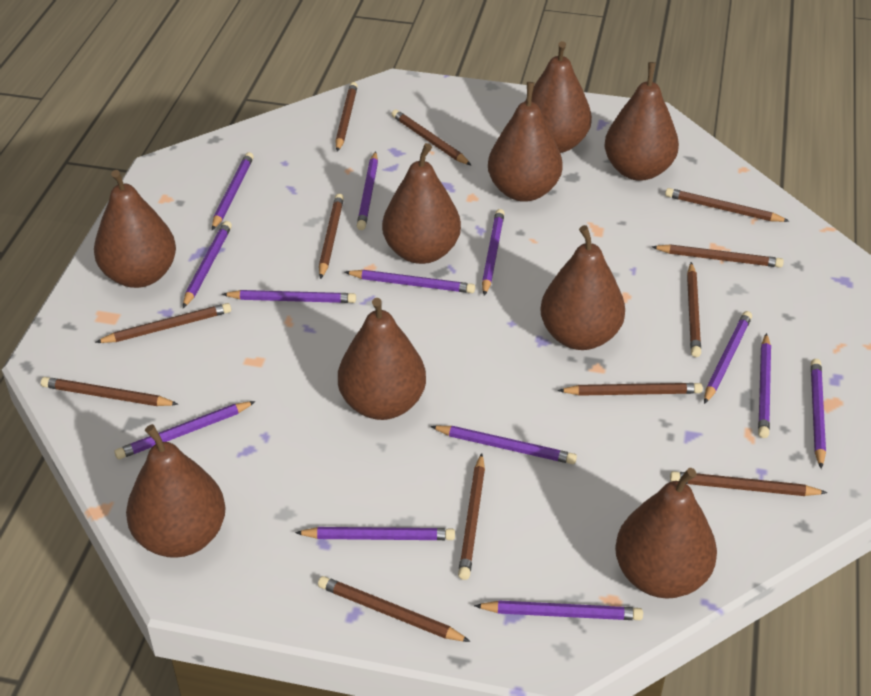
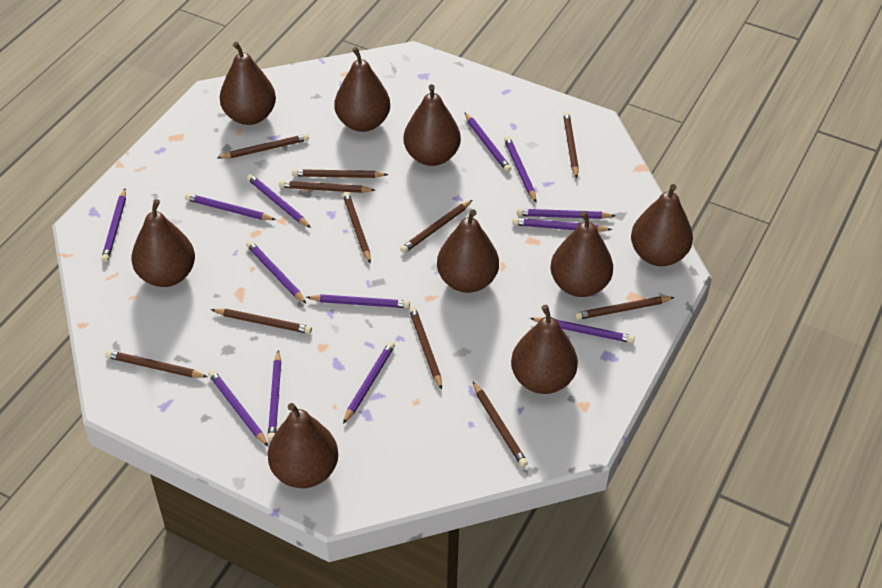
brown pencil: [41,377,179,406] [95,303,231,343] [318,576,471,642] [319,194,344,279] [335,82,358,152] [392,109,471,165] [458,453,485,580] [558,383,703,396] [652,244,784,268] [665,188,789,222] [670,471,827,496] [687,262,701,357] = 12 -> [105,350,208,378] [211,309,312,334] [218,134,309,159] [279,181,375,193] [292,169,389,178] [343,192,371,263] [400,200,472,253] [409,306,442,390] [473,382,528,467] [563,112,579,178] [575,296,675,320] = 11

